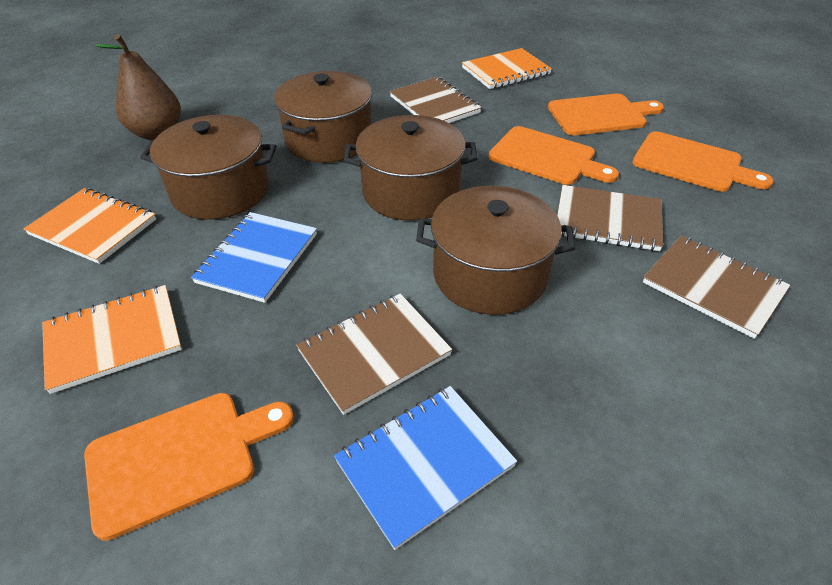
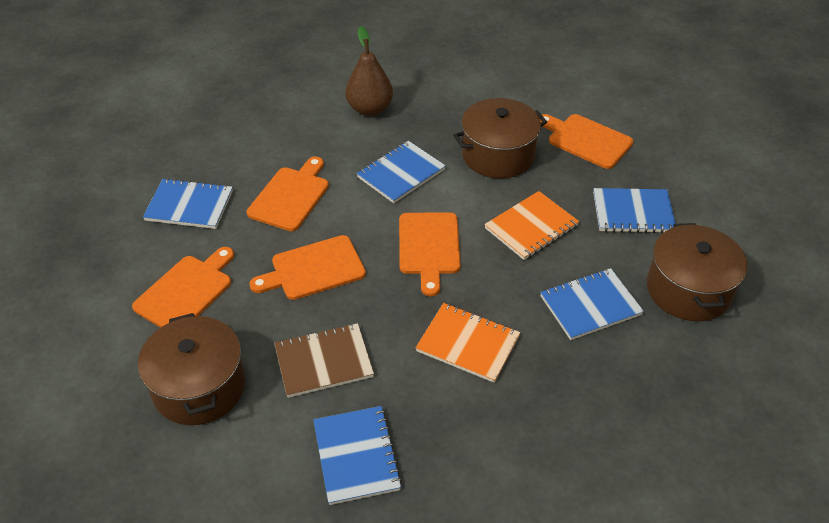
blue notebook: [191,212,317,303] [334,386,517,550] = 2 -> [143,178,233,229] [313,406,402,505] [357,141,446,203] [540,268,644,340] [593,188,676,233] = 5
brown notebook: [296,293,452,415] [390,77,482,123] [557,185,663,251] [643,236,790,339] = 4 -> [274,323,374,398] = 1
brown pot: [140,115,277,220] [274,71,372,163] [344,115,478,221] [416,186,575,315] = 4 -> [138,313,245,425] [453,98,547,179] [647,223,747,321] = 3
orange cutting board: [84,393,294,541] [489,126,619,185] [548,94,664,135] [632,131,773,192] = 4 -> [132,247,234,328] [247,156,329,231] [250,235,366,300] [399,212,460,296] [540,114,633,169] = 5
orange notebook: [23,188,156,264] [42,285,182,394] [462,48,552,89] = 3 -> [416,303,520,383] [484,191,579,260] = 2

